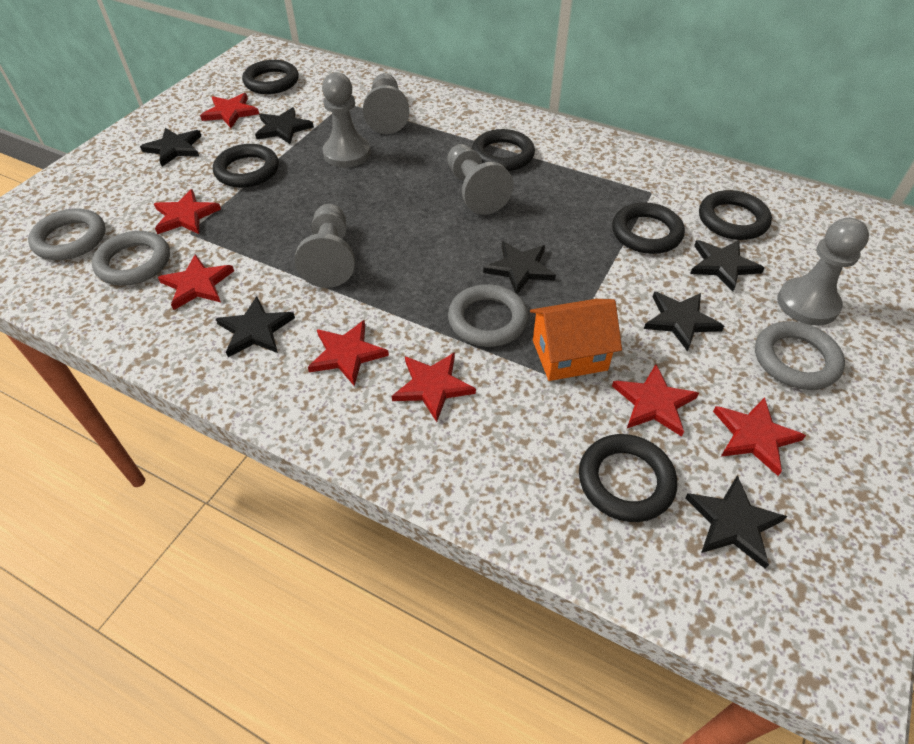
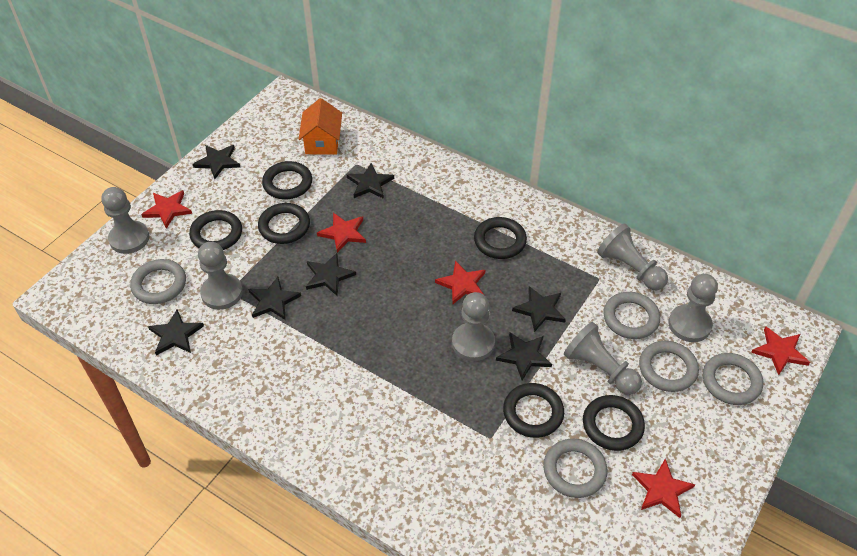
grey pawn: [295,204,355,288] [322,72,371,168] [363,73,409,134] [448,144,513,215] [777,218,869,326] = 5 -> [102,187,149,254] [198,242,243,310] [452,292,495,361] [564,322,642,395] [597,224,668,290] [668,274,718,342] = 6
grey ring: [28,208,106,260] [92,231,170,285] [448,284,528,347] [755,321,845,390] = 4 -> [130,259,186,304] [543,439,608,498] [603,292,660,339] [639,341,699,392] [703,353,763,405] = 5
red star: [154,189,221,234] [158,254,234,310] [200,93,259,128] [308,320,389,386] [392,352,476,422] [612,364,699,437] [713,397,806,476] = 7 -> [141,190,192,229] [317,213,366,253] [435,260,485,304] [632,459,695,518] [751,326,810,375] = 5

